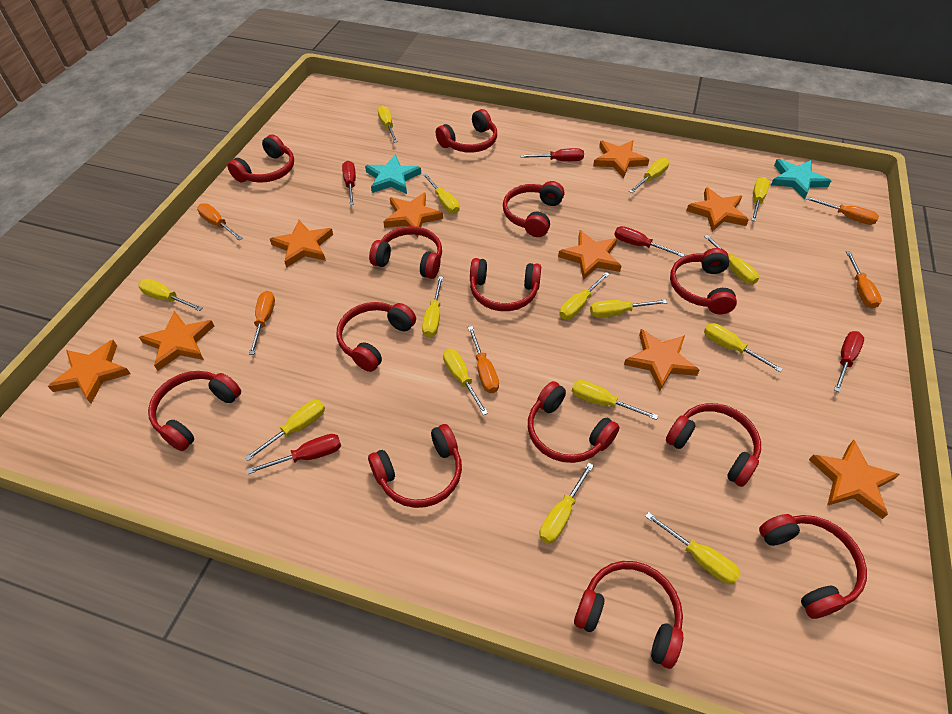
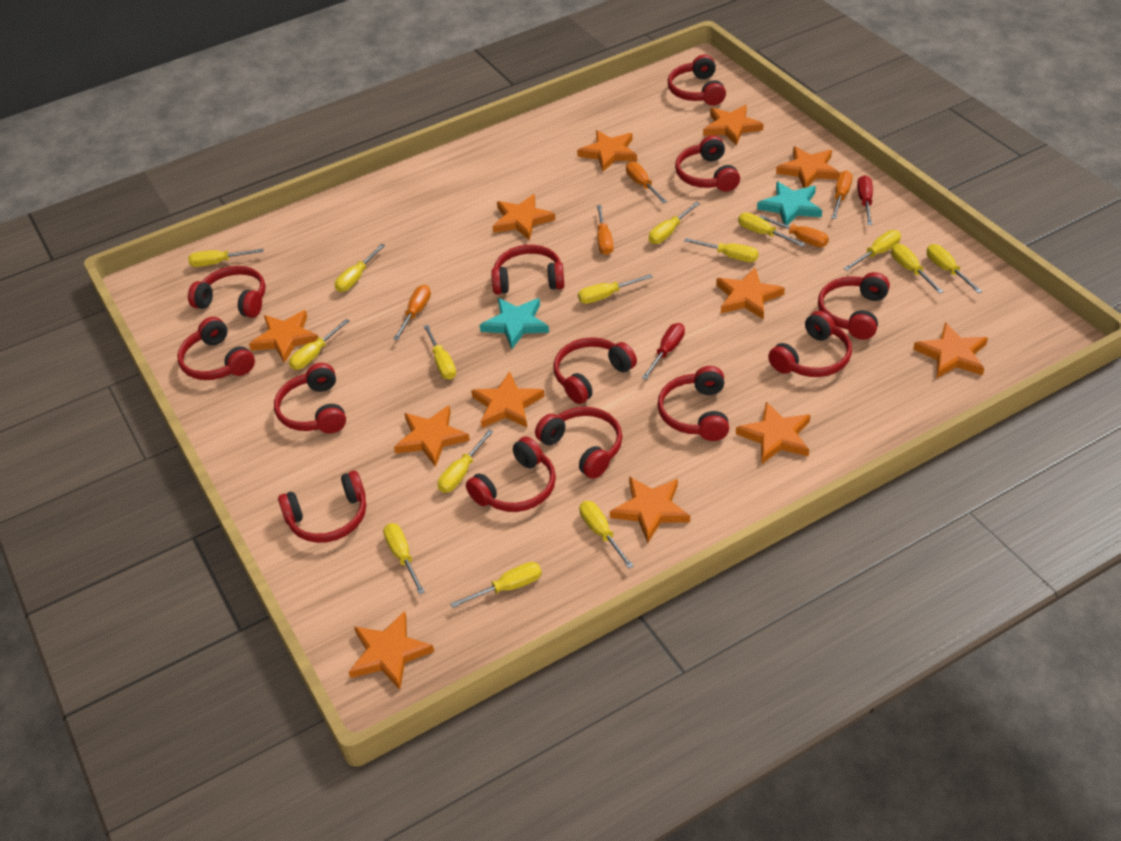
orange star: [48,340,131,404] [139,311,214,371] [270,220,333,268] [383,193,443,238] [558,230,621,280] [593,140,649,178] [624,329,700,391] [686,187,749,231] [809,440,900,519] = 9 -> [249,310,319,363] [349,611,434,690] [394,406,470,467] [471,371,545,428] [492,194,555,240] [577,130,637,172] [610,477,690,543] [703,105,764,146] [716,268,785,320] [736,402,810,464] [776,146,840,188] [913,322,988,378] = 12
red screwdriver: [247,434,341,474] [342,161,356,205] [520,148,584,161] [614,226,685,257] [834,331,864,393] = 5 -> [642,323,685,380] [857,175,873,225] = 2

